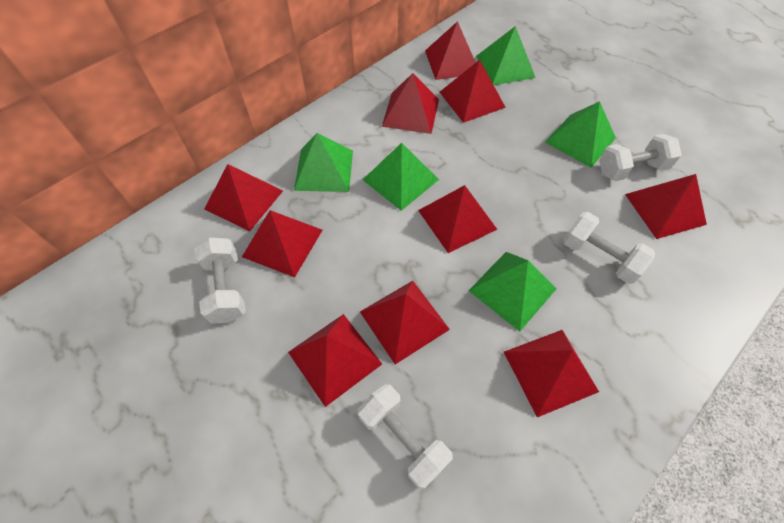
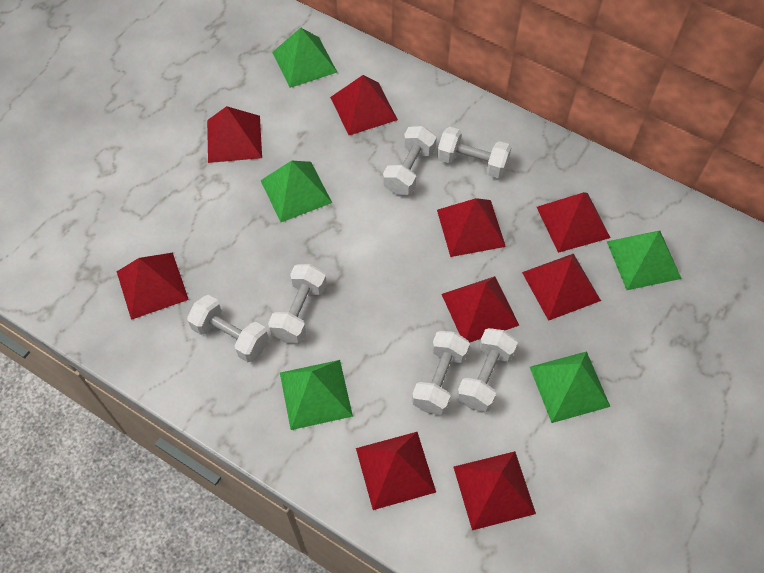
red pyramid: [204,164,283,231] [242,210,322,277] [288,314,382,407] [360,281,450,364] [382,73,439,134] [418,185,498,253] [425,21,476,80] [440,60,506,123] [504,330,599,417] [625,174,707,239] = 10 -> [116,253,189,320] [207,106,262,163] [330,75,398,135] [356,432,436,510] [437,198,506,257] [442,276,519,343] [454,451,536,530] [522,254,601,321] [537,192,610,253] = 9
white dumbbell: [194,237,246,324] [358,384,453,489] [563,212,655,284] [599,134,682,181] = 4 -> [187,295,269,362] [268,264,327,343] [383,126,437,195] [412,331,470,415] [437,127,511,178] [457,328,518,412] = 6

